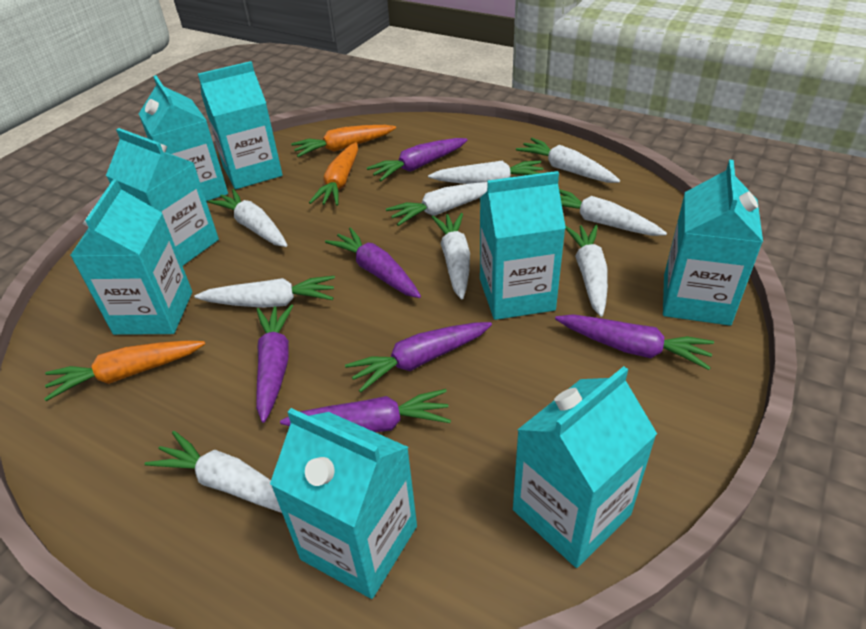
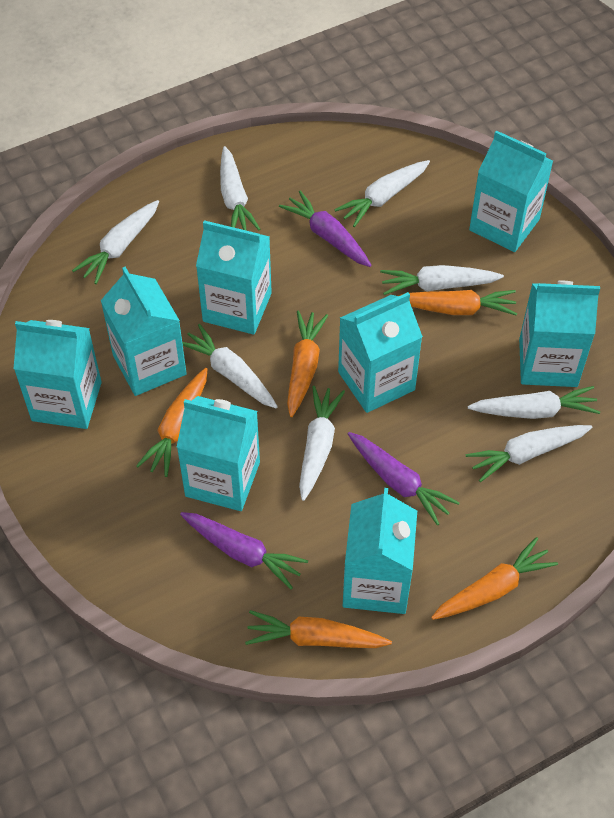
orange carrot: [44,340,205,401] [291,125,396,157] [309,142,358,206] = 3 -> [136,368,207,477] [245,610,392,648] [287,310,328,417] [398,290,517,316] [431,537,558,620] = 5
purple carrot: [256,304,293,423] [280,389,451,432] [325,227,421,298] [345,322,492,392] [367,138,467,181] [555,314,714,370] = 6 -> [180,512,308,589] [279,191,372,267] [348,432,460,526] = 3
white carrot: [145,431,282,513] [194,276,335,308] [208,189,287,247] [386,182,487,226] [428,161,543,184] [432,213,470,299] [516,138,620,183] [559,189,667,236] [565,225,608,317] = 9 -> [72,200,159,284] [182,324,278,408] [220,146,260,231] [299,386,345,501] [334,160,430,227] [380,265,504,295] [466,425,592,482] [468,386,600,419] = 8

